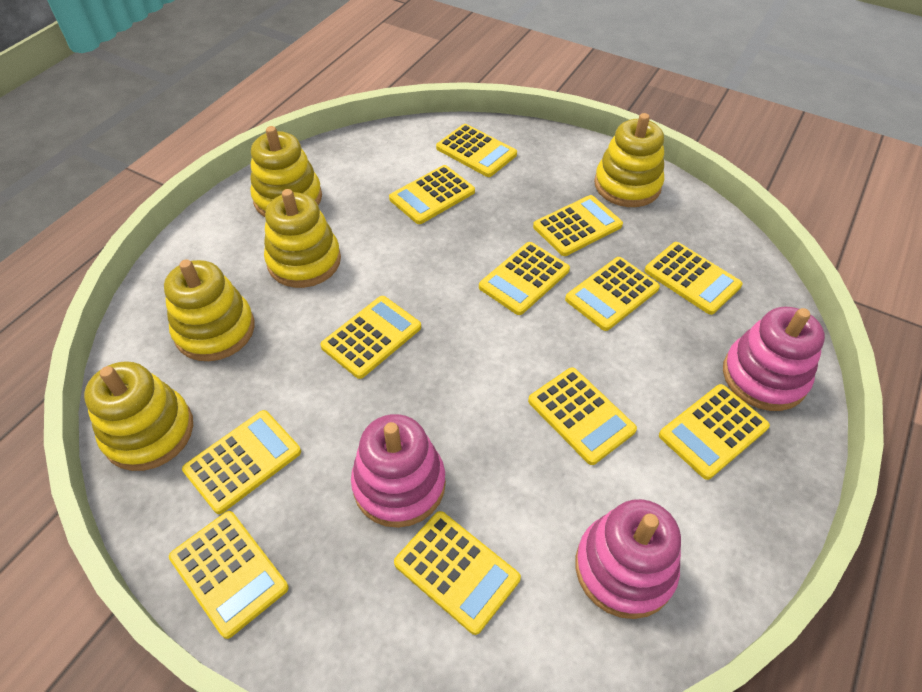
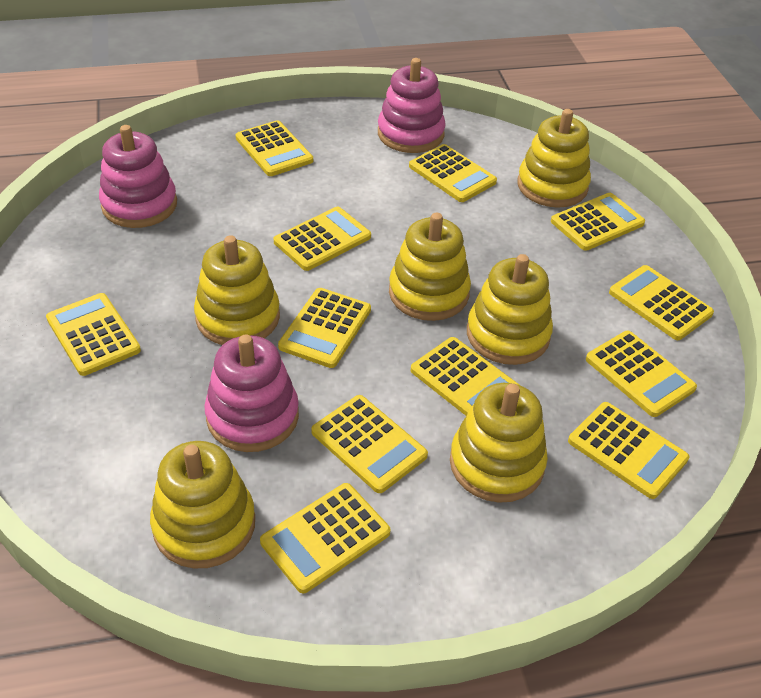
yellow stacking toy: [84,361,193,471] [164,259,255,361] [250,126,322,217] [264,189,341,288] [594,113,664,207] = 5 -> [150,441,255,568] [194,235,280,345] [389,213,471,321] [450,383,548,503] [467,254,553,365] [517,109,591,208] = 6

